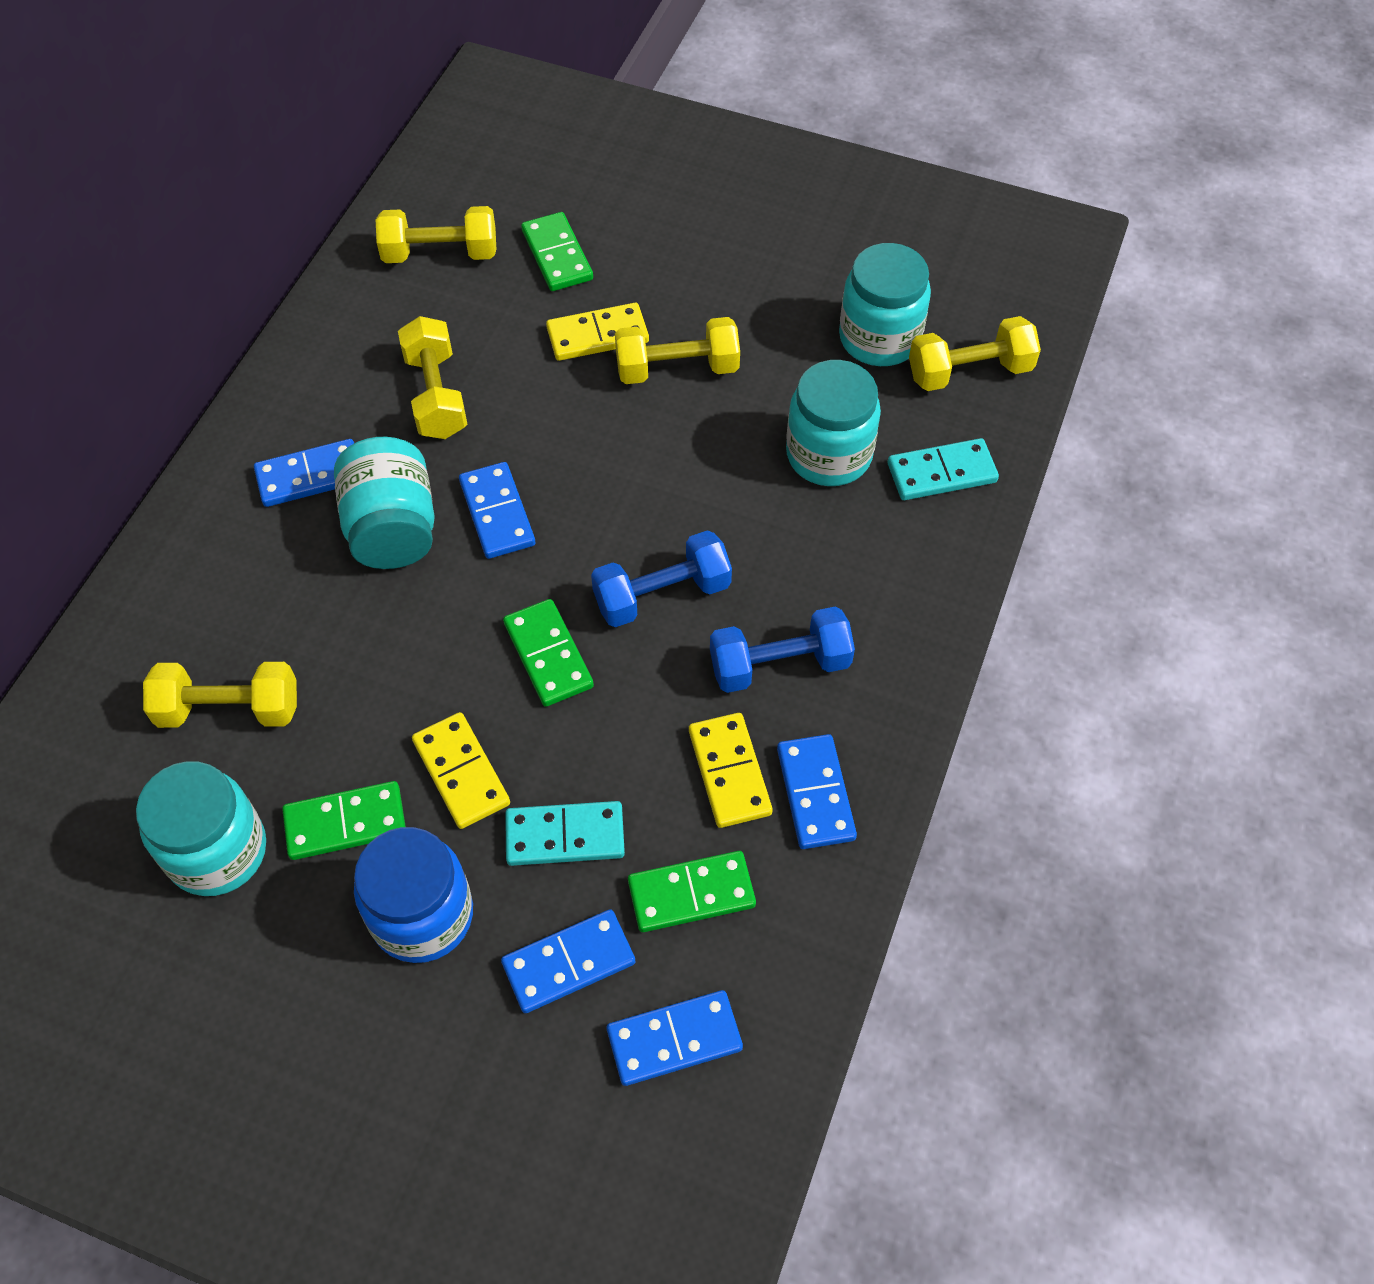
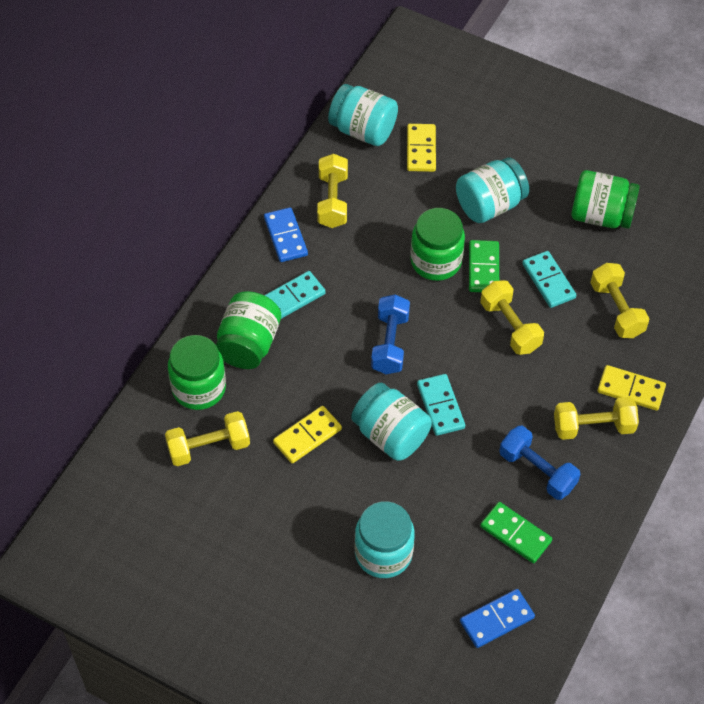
blue domino: [254,439,354,507] [459,462,535,559] [501,909,635,1013] [607,990,743,1086] [777,734,857,849] = 5 -> [264,207,308,262] [460,589,535,648] = 2
blue jar: [354,827,473,963] = 1 -> none = 0
green domino: [282,781,406,860] [503,599,594,707] [521,212,593,291] [628,851,756,932] = 4 -> [469,240,499,292] [480,502,552,563] = 2
green jar: none = 0 -> [168,335,226,410] [216,291,281,369] [410,208,465,281] [571,170,640,229] = 4
turquoise domino: [505,801,625,866] [887,438,999,500] = 2 -> [264,271,326,319] [417,374,465,436] [522,251,576,308] = 3

